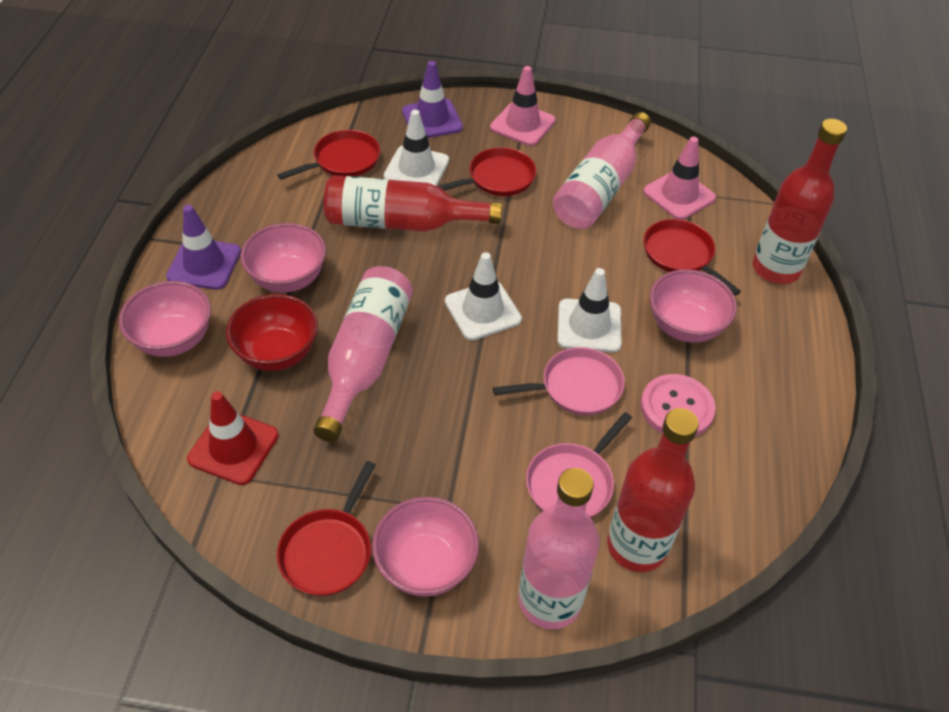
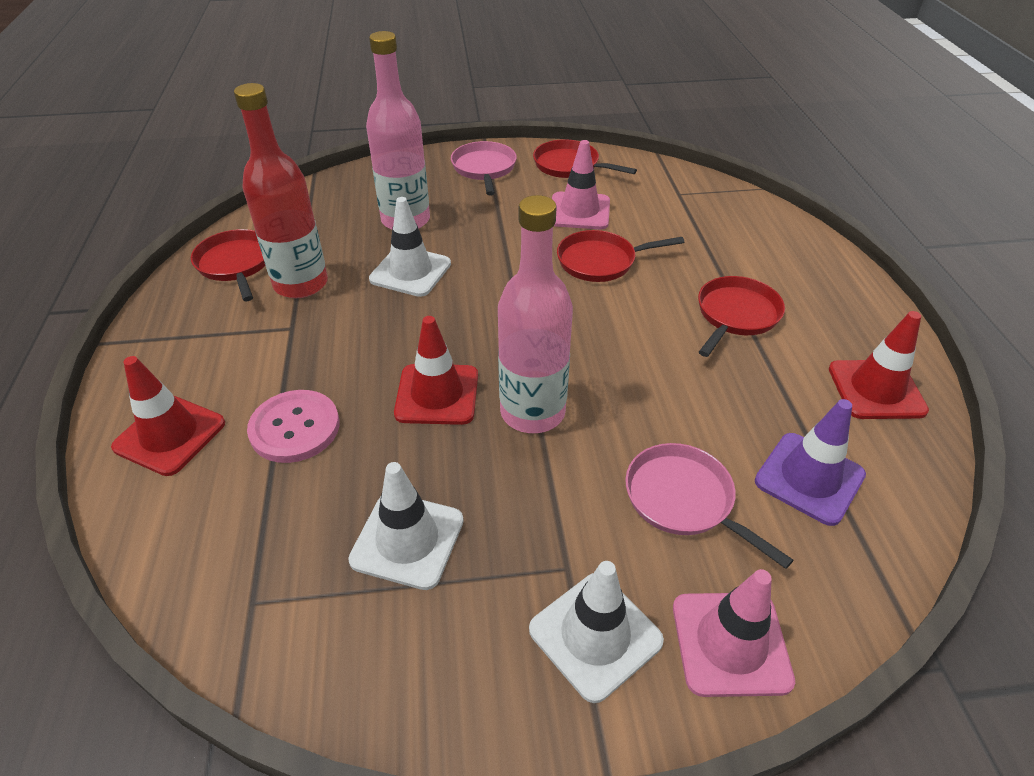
pink bottle: [314,266,413,442] [518,468,600,629] [553,112,651,229] = 3 -> [366,31,430,230] [498,195,573,433] = 2
pink bowl: [119,281,211,357] [240,223,326,293] [372,497,479,597] [650,269,737,343] = 4 -> none = 0
purple traffic cone: [166,205,241,290] [402,61,463,138] = 2 -> [755,399,866,526] = 1
red bottle: [324,175,502,231] [607,408,699,572] [753,119,847,284] = 3 -> [234,83,328,298] = 1
red bowl: [226,294,318,371] = 1 -> none = 0
red traffic cone: [187,391,279,485] = 1 -> [111,356,225,476] [394,316,478,425] [829,311,929,419] = 3

